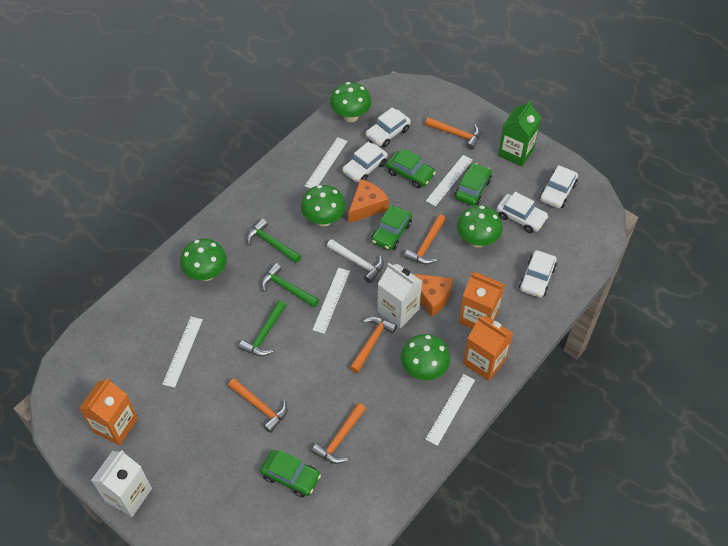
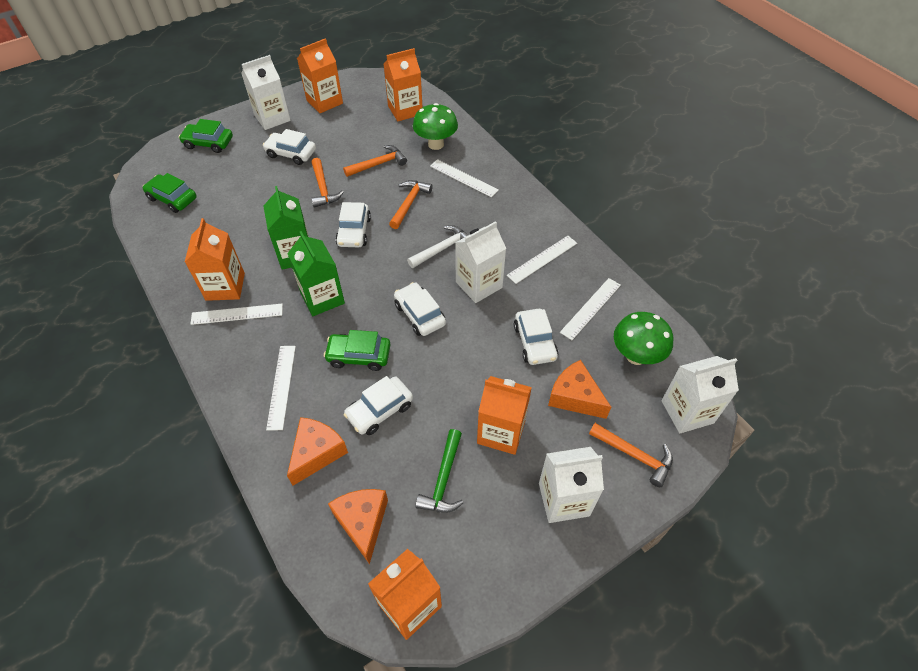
green car: [260,450,321,498] [371,206,412,250] [386,149,436,188] [454,163,492,206] = 4 -> [143,173,197,213] [179,119,233,153] [324,330,391,371] = 3
green carton: [498,100,541,167] = 1 -> [264,186,309,270] [287,231,345,316] = 2
green hammer: [239,300,286,356] [247,219,301,263] [261,263,319,308] = 3 -> [415,429,463,513] = 1
green mushroom: [180,239,227,281] [301,185,346,227] [330,82,372,122] [401,334,451,380] [457,205,503,248] = 5 -> [413,103,458,150] [614,312,673,365] = 2
orange carton: [79,378,138,445] [459,272,505,329] [463,316,513,381] = 3 -> [185,218,245,301] [297,38,343,113] [368,549,442,640] [384,48,422,121] [477,376,532,455] = 5
orange cheese: [348,179,389,223] [413,274,453,317] = 2 -> [287,417,348,486] [328,489,388,564] [548,360,611,419] = 3
orange hammer: [228,378,287,433] [311,403,366,464] [350,317,397,373] [404,214,446,264] [425,117,480,150] = 5 -> [311,158,344,208] [343,145,407,177] [389,180,433,229] [589,423,673,487] = 4
white carton: [91,450,152,517] [377,263,422,328] = 2 -> [241,55,291,130] [455,221,506,303] [539,447,604,523] [661,356,739,433] = 4

